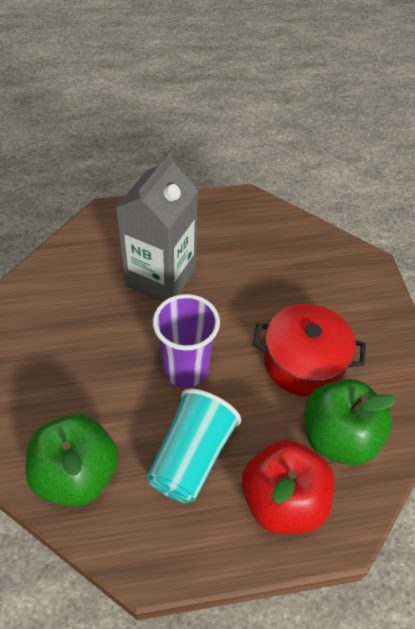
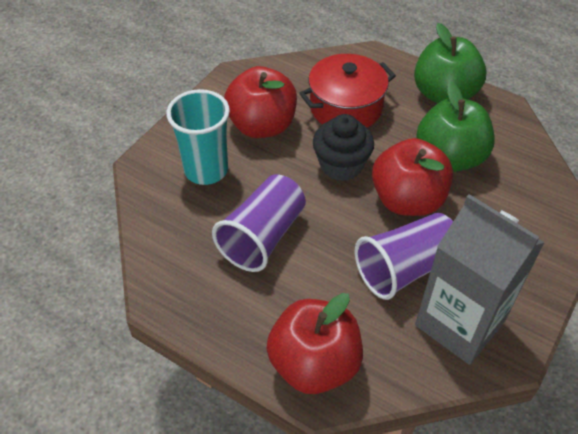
black cupcake: none = 0 -> [313,114,374,181] = 1
purple cup: [153,294,220,388] = 1 -> [212,174,306,272] [355,213,453,300] = 2
red apple: [242,440,335,534] = 1 -> [224,66,297,138] [266,293,363,394] [372,138,453,216] = 3

